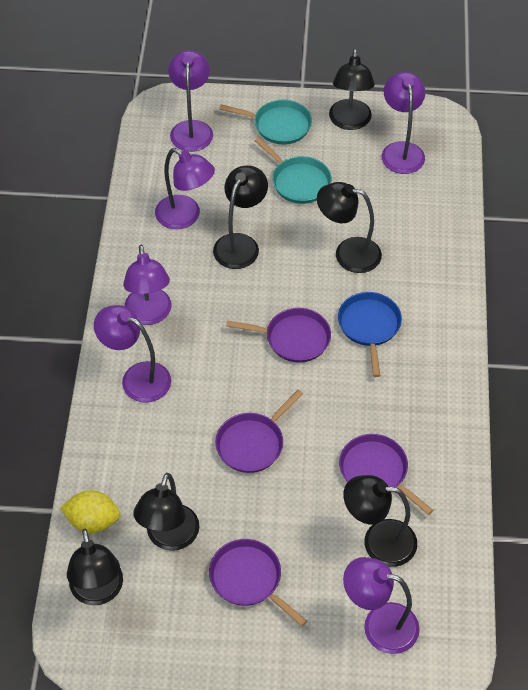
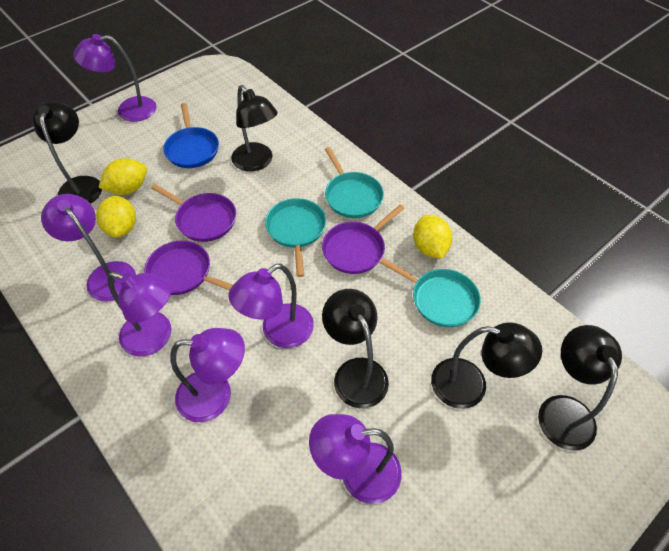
black lamp: [67,529,123,606] [133,473,200,551] [213,165,268,269] [317,182,382,273] [329,49,375,130] [343,475,417,567] = 6 -> [33,101,102,204] [231,85,278,172] [322,289,389,408] [431,322,542,409] [538,325,622,451] = 5
purple pan: [209,539,307,626] [215,389,303,473] [226,308,331,363] [339,434,433,515] = 4 -> [144,240,233,295] [151,184,236,242] [322,204,405,274] = 3
turquoise pan: [219,100,312,144] [255,138,332,204] = 2 -> [265,198,326,277] [325,147,384,218] [380,258,481,327] = 3
yellow lemon: [60,490,120,533] = 1 -> [96,196,136,238] [98,158,147,195] [413,215,452,259] = 3

